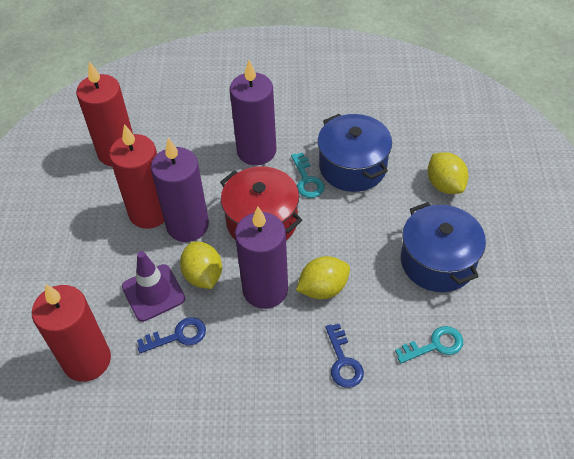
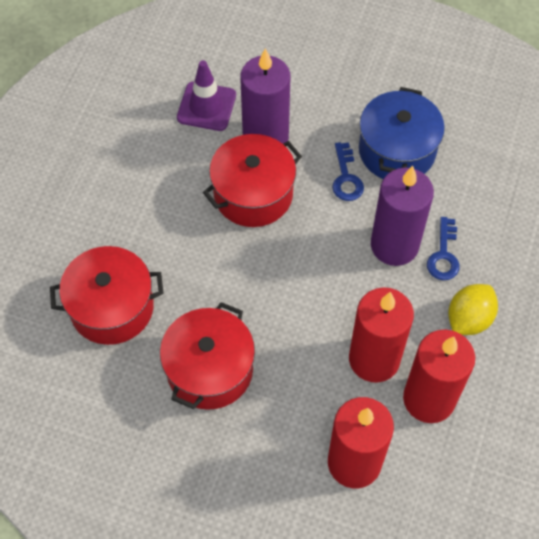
blue pot: [318,114,392,192] [401,202,486,292] = 2 -> [359,87,445,179] = 1
purple candle: [151,138,209,242] [230,60,276,165] [235,206,288,309] = 3 -> [240,48,290,144] [371,166,434,266] = 2
red pot: [220,166,302,240] = 1 -> [50,246,164,345] [160,302,255,410] [203,134,302,227] = 3
turquoise key: [291,152,324,198] [395,326,463,364] = 2 -> none = 0
yellow lemon: [180,242,222,289] [296,256,350,299] [428,152,468,194] = 3 -> [448,284,498,335] = 1

